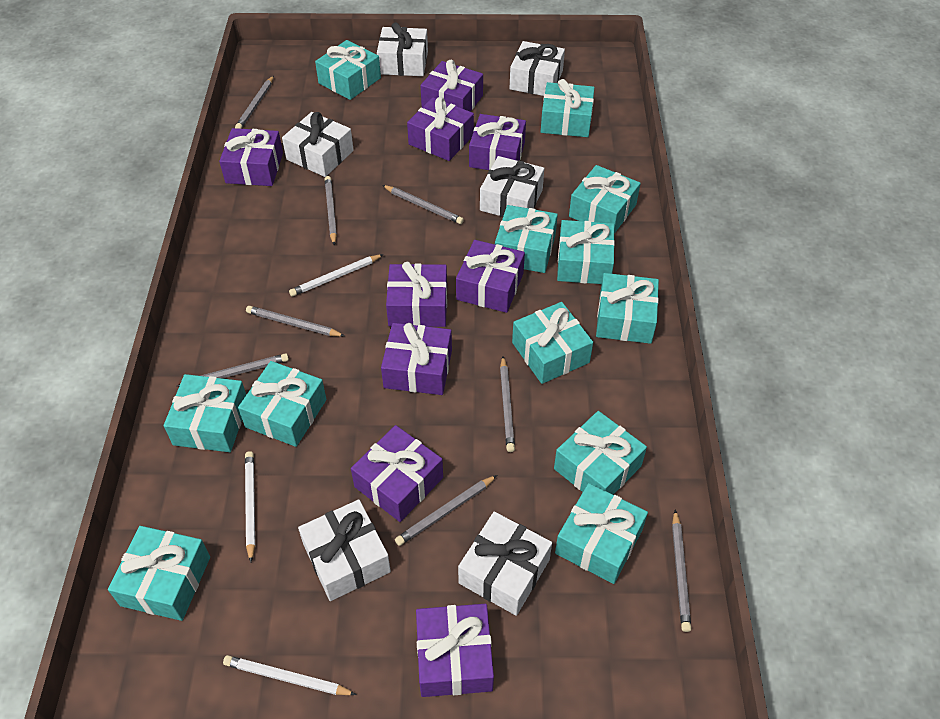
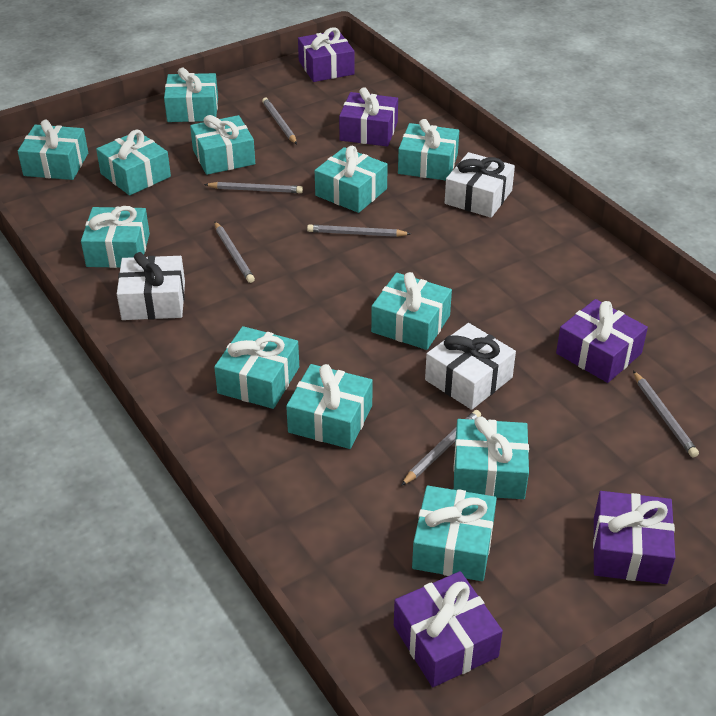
grey pencil: [176,353,289,387] [235,75,274,129] [246,306,345,337] [325,176,337,246] [382,185,464,224] [395,475,497,546] [500,356,515,452] [672,510,691,632] = 8 -> [204,182,303,193] [214,221,255,283] [262,98,297,144] [307,224,411,237] [401,410,481,486] [633,371,699,458] = 6
purple gift: [219,128,283,186] [351,425,443,522] [381,323,452,395] [386,262,447,327] [407,97,474,161] [416,604,494,697] [421,60,483,111] [456,240,525,313] [469,114,526,170] = 9 -> [298,27,355,82] [339,87,398,147] [394,571,503,687] [556,299,648,383] [593,491,676,584] = 5
white gift: [282,112,354,177] [298,500,391,601] [377,22,428,76] [458,512,552,616] [480,156,544,217] [509,41,565,96] = 6 -> [117,252,185,320] [425,323,516,410] [445,152,515,218] = 3
white pencil: [223,655,357,695] [245,451,255,563] [289,254,384,297] = 3 -> none = 0

